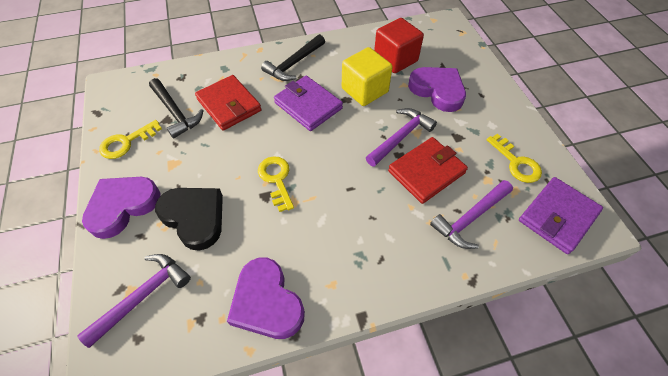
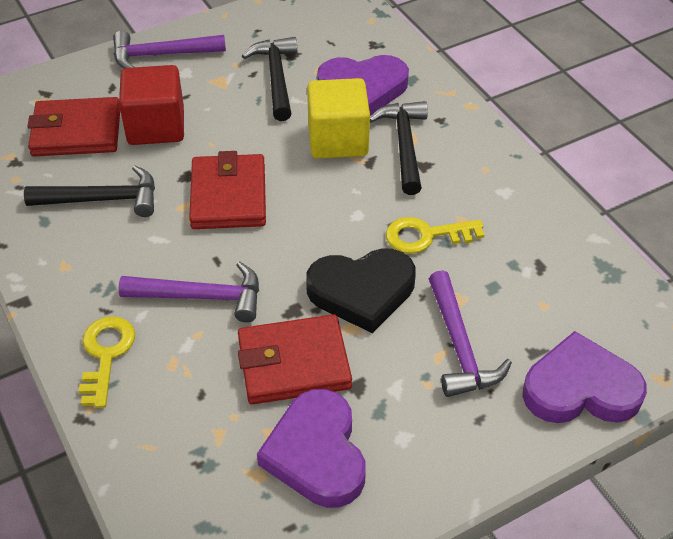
black hammer: [149,78,204,139] [261,34,325,81] = 2 -> [24,165,155,217] [242,37,297,121] [370,101,428,195] = 3
purple wallet: [274,76,343,131] [519,177,603,254] = 2 -> none = 0
red wallet: [195,75,262,131] [388,137,468,204] = 2 -> [27,97,120,156] [189,151,266,229] [238,314,352,404] = 3
yellow key: [99,120,162,159] [258,156,294,212] [487,134,542,183] = 3 -> [79,316,135,408] [386,217,484,254] = 2

